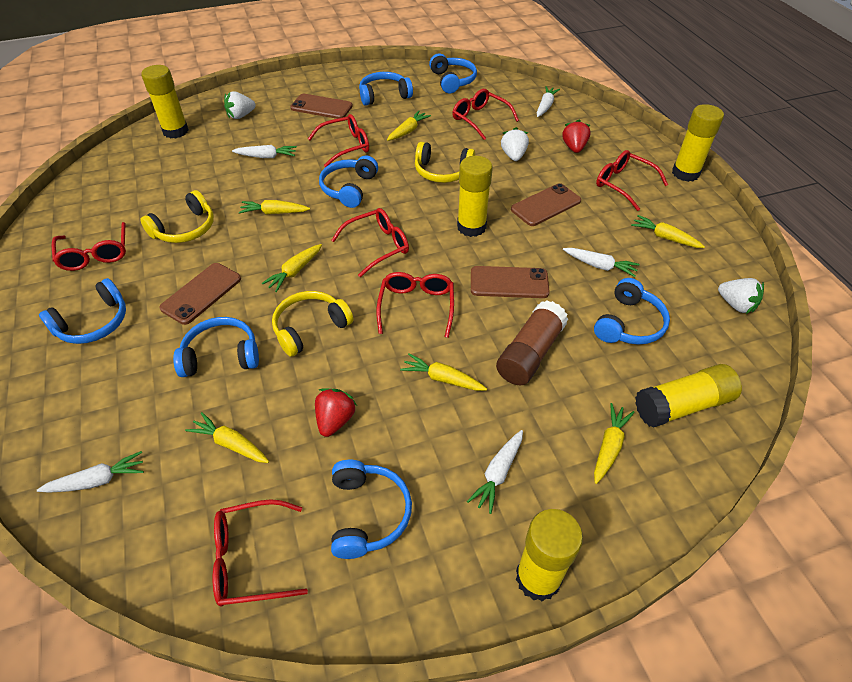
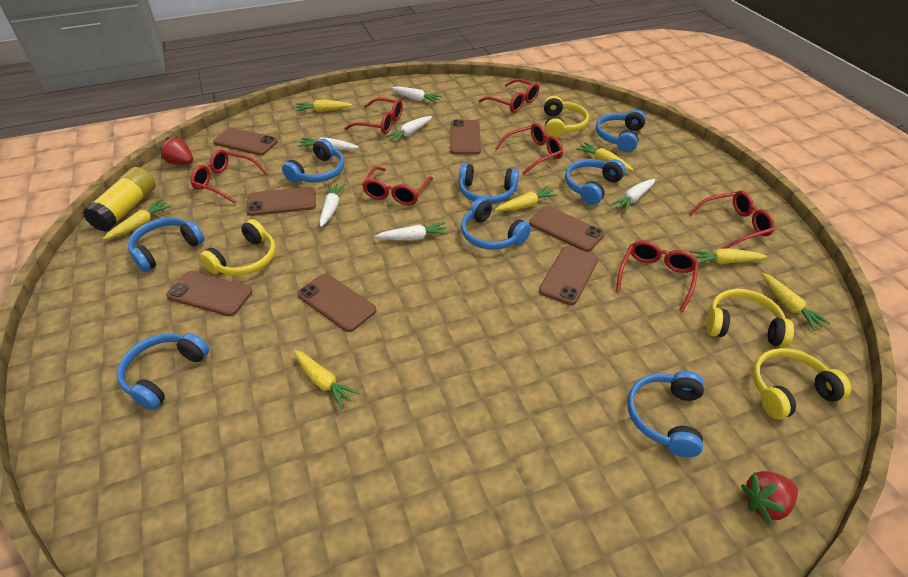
blue headphones: [39,278,126,344] [173,317,259,377] [319,155,378,208] [331,460,412,559] [359,72,413,106] [429,53,477,93] [594,278,670,345] = 7 -> [117,333,209,410] [128,217,204,272] [282,139,345,183] [459,164,519,204] [461,198,531,250] [565,159,626,205] [596,110,646,152] [627,371,704,457] = 8
brown glue stick: [496,300,568,385] = 1 -> none = 0
brown phone: [159,263,241,325] [290,94,353,119] [471,266,550,298] [511,183,581,226] = 4 -> [166,271,252,316] [213,127,278,155] [246,187,316,216] [297,273,376,332] [450,120,481,155] [529,206,605,252] [539,246,599,305] = 7
white carrot: [37,451,144,493] [232,145,297,158] [467,430,523,514] [537,86,560,117] [563,248,640,277] = 5 -> [298,137,359,150] [319,183,345,227] [375,222,448,240] [385,116,432,143] [392,86,442,103] [610,179,655,212] = 6
white strawberry: [224,91,256,119] [501,127,529,161] [718,278,764,314] = 3 -> none = 0
yellow glue stick: [141,65,189,139] [457,156,493,237] [516,509,583,602] [635,364,742,428] [672,104,724,182] = 5 -> [83,167,156,232] = 1
yellow headphones: [140,190,214,243] [272,291,354,357] [415,142,475,183] = 3 -> [200,219,276,276] [544,96,589,138] [707,289,794,348] [753,348,851,419] = 4

